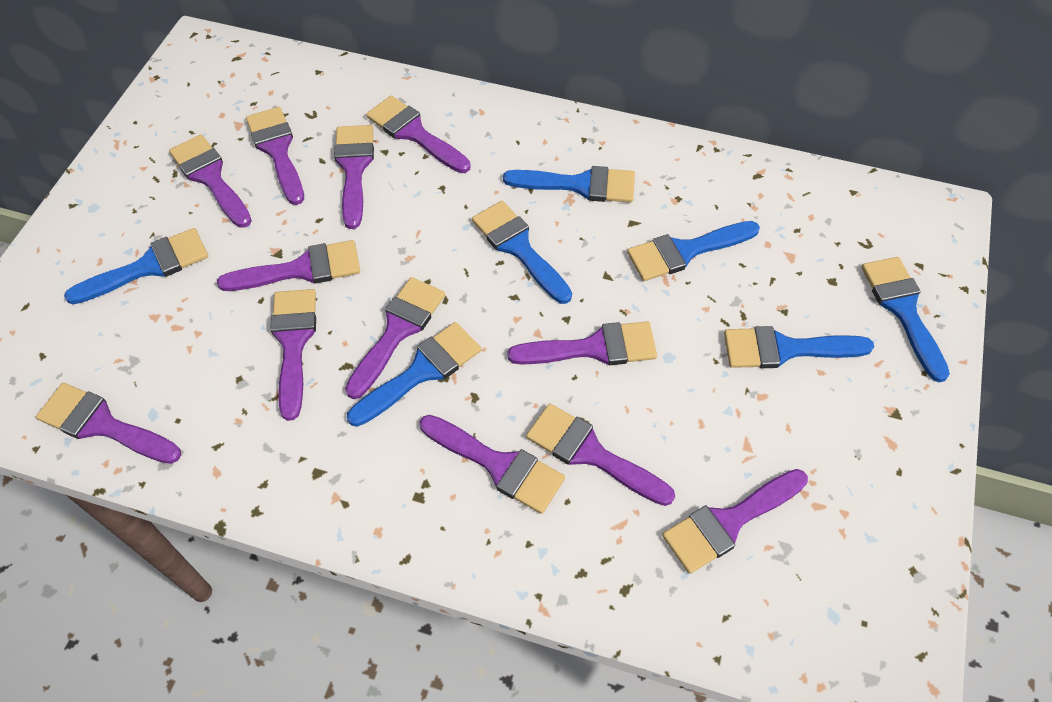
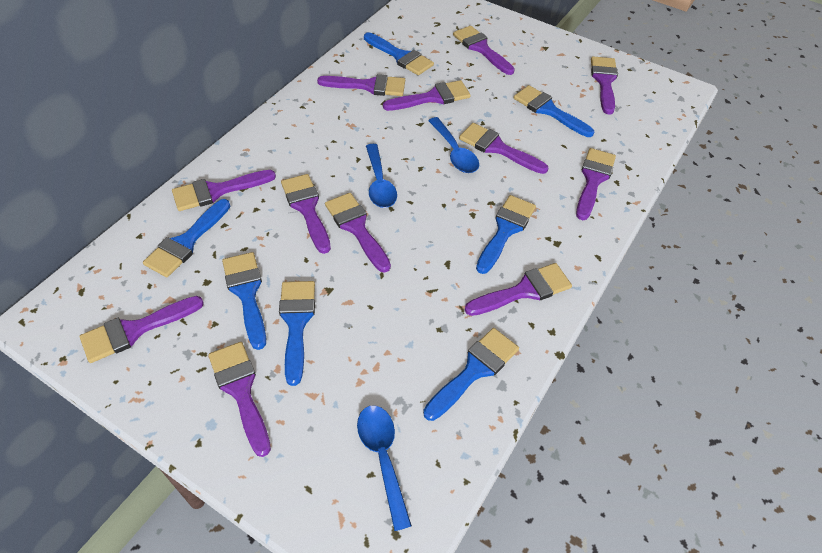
blue spoon: none = 0 -> [357,406,412,531] [366,144,397,208] [428,117,479,173] = 3

